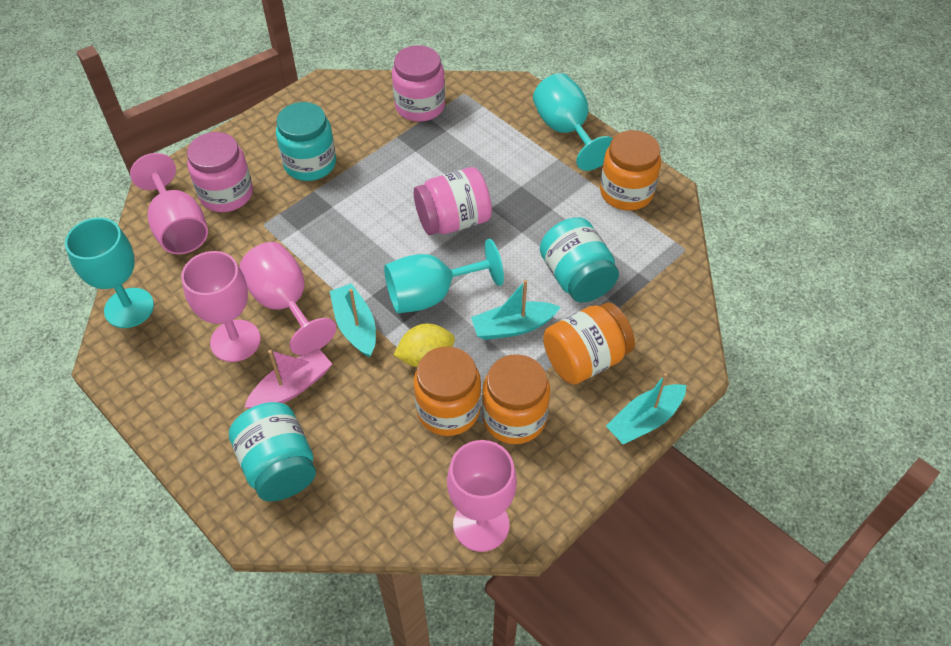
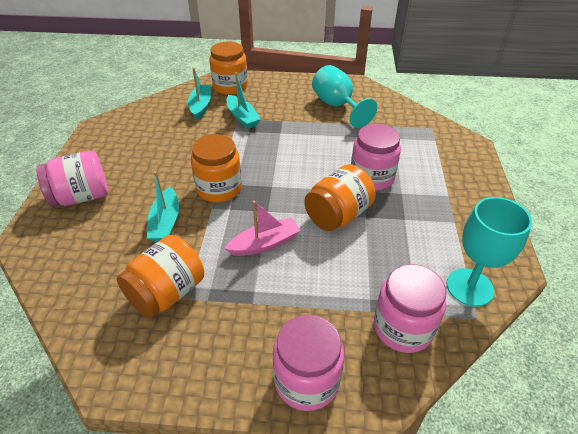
pink goblet: [130,153,208,254] [181,251,261,362] [239,242,336,355] [447,440,517,552] = 4 -> none = 0
pink jar: [187,132,253,212] [392,45,445,122] [414,167,492,235] = 3 -> [36,150,108,207] [273,315,344,411] [351,124,401,191] [374,264,446,353] = 4
turquoise goblet: [65,218,154,328] [384,239,504,313] [533,73,613,171] = 3 -> [312,65,377,128] [447,197,532,307] = 2
turquoise jar: [229,402,316,501] [276,102,336,181] [540,218,619,303] = 3 -> none = 0
yellow lemon: [394,324,455,367] = 1 -> none = 0

